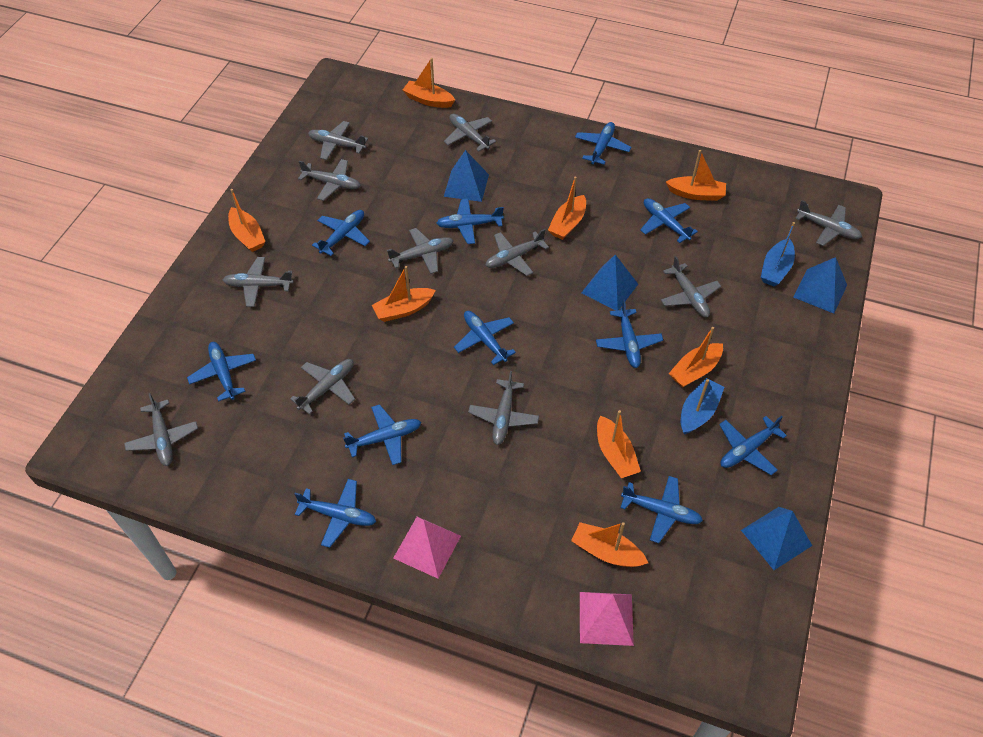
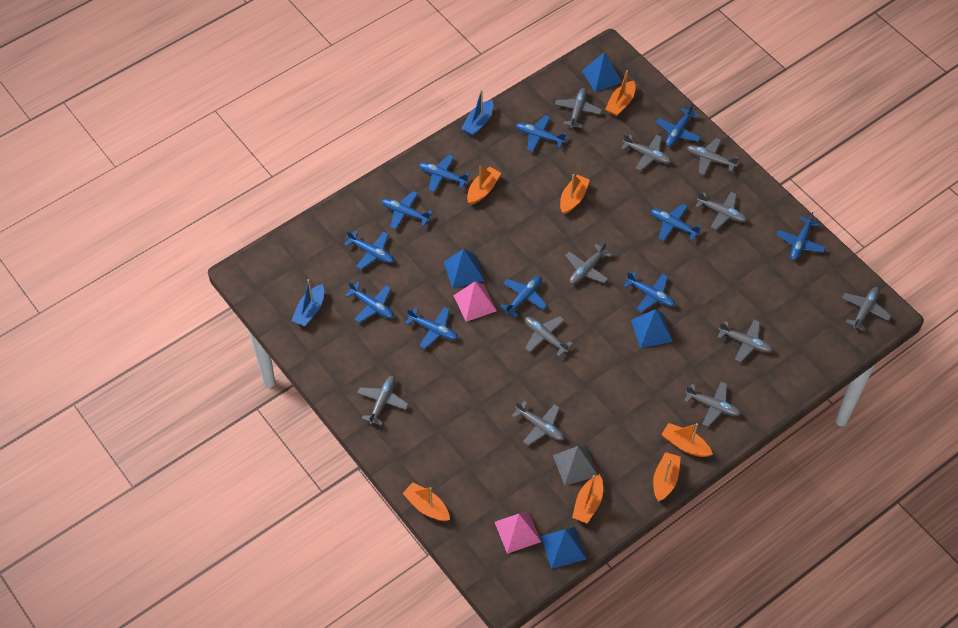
grey pyramid: none = 0 -> [553,446,598,486] = 1
orange boat: [228,189,266,252] [372,266,436,322] [403,58,455,108] [548,176,586,240] [571,522,648,567] [597,410,641,478] [666,150,726,201] [668,327,723,387] = 8 -> [402,482,450,521] [467,165,501,205] [560,174,590,214] [572,474,603,523] [605,70,635,116] [653,452,681,501] [661,423,713,457] = 7

